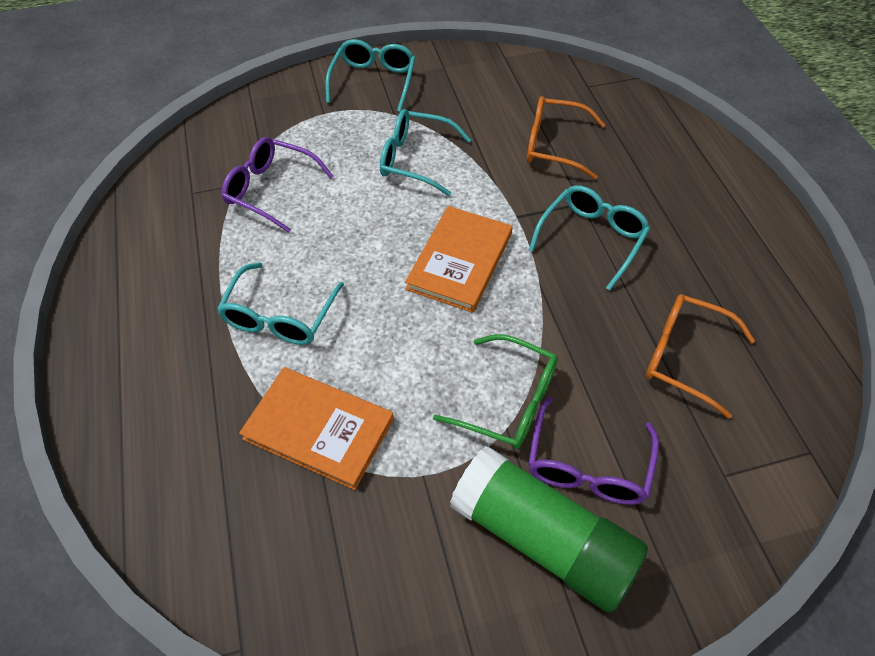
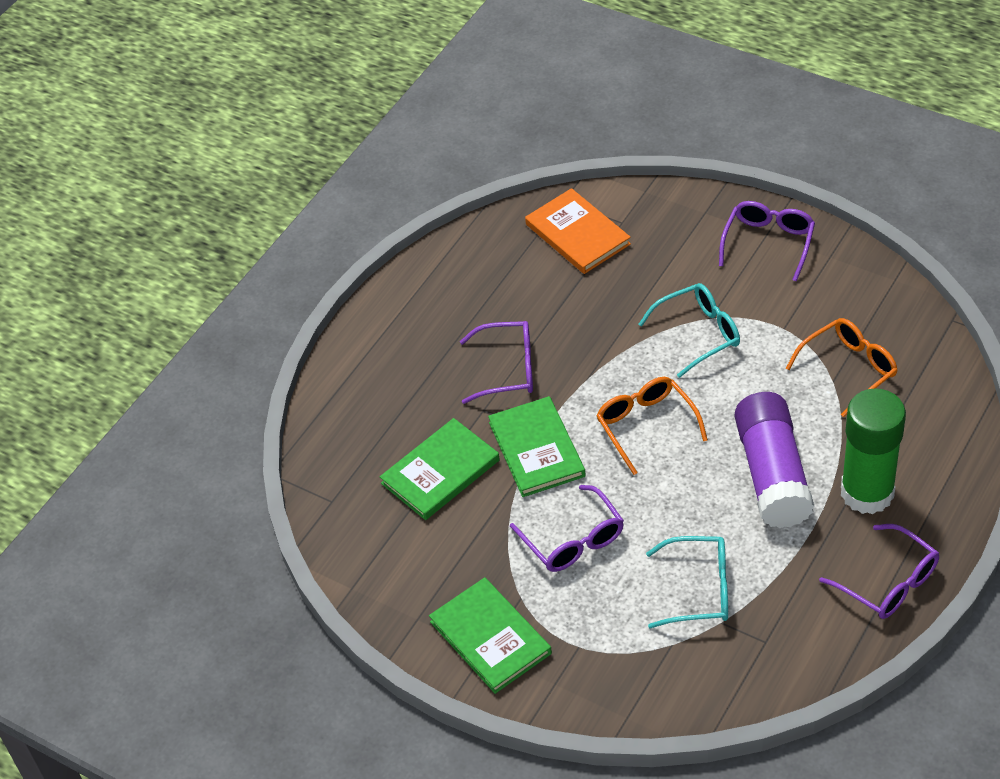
green book: none = 0 -> [380,418,500,520] [429,577,552,694] [488,396,585,497] = 3
green glasses: [433,334,558,449] = 1 -> none = 0
orange book: [239,367,394,490] [405,206,513,313] = 2 -> [525,188,631,274] = 1
purple glasses: [222,137,333,233] [528,397,659,505] = 2 -> [460,321,533,404] [510,485,624,572] [719,201,815,282] [819,524,939,619] = 4
purple glue stick: none = 0 -> [735,392,814,528] = 1
turquoise glasses: [217,262,344,345] [325,39,415,112] [380,109,471,196] [529,185,650,290] = 4 -> [638,283,740,378] [646,536,728,628] = 2

